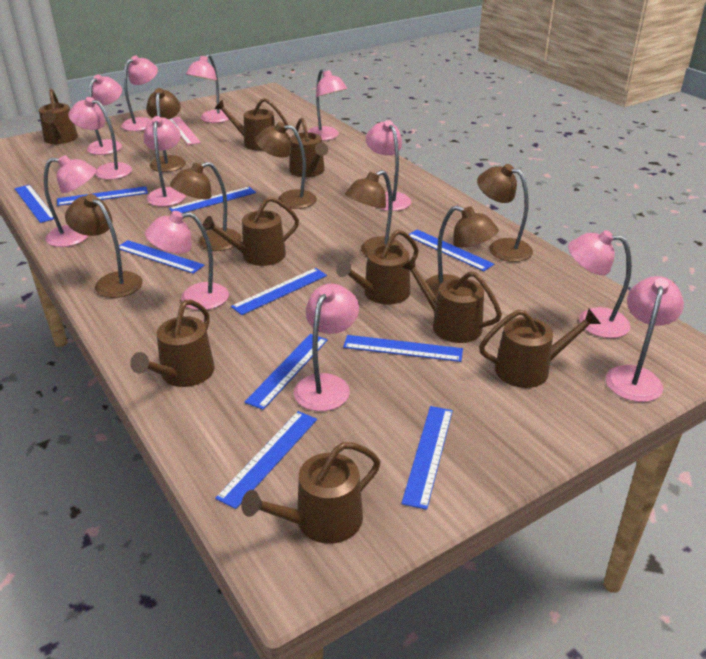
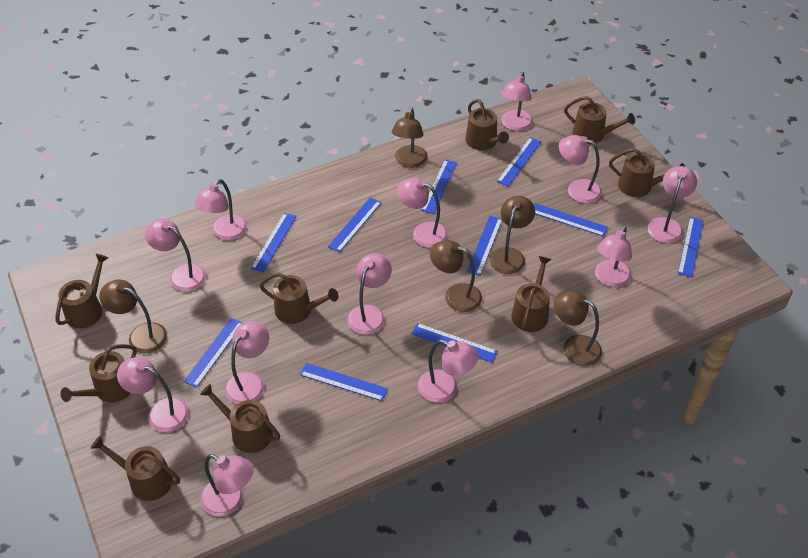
brown lamp: [65,194,143,298] [146,88,186,172] [170,162,242,251] [255,122,317,209] [345,170,404,256] [426,205,499,297] [477,164,533,262] = 7 -> [99,280,167,353] [392,108,428,168] [430,240,482,312] [489,196,535,274] [554,291,602,366] = 5
pink ruler: [169,117,201,145] = 1 -> none = 0

